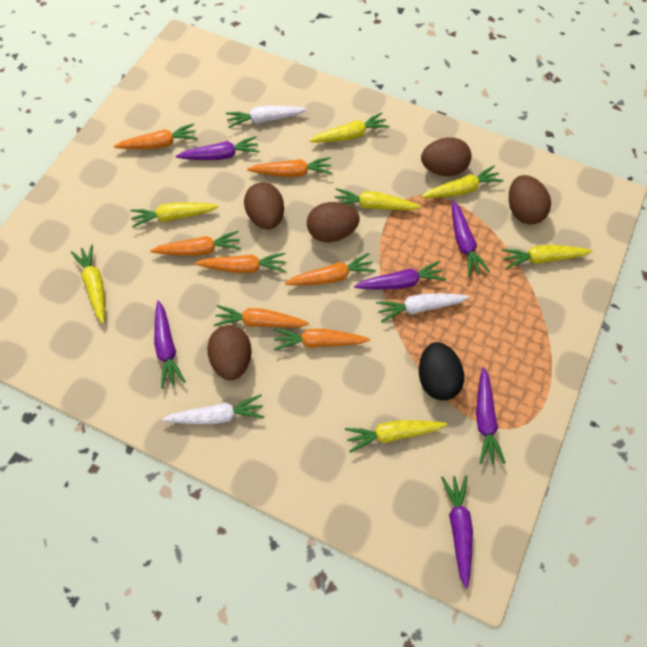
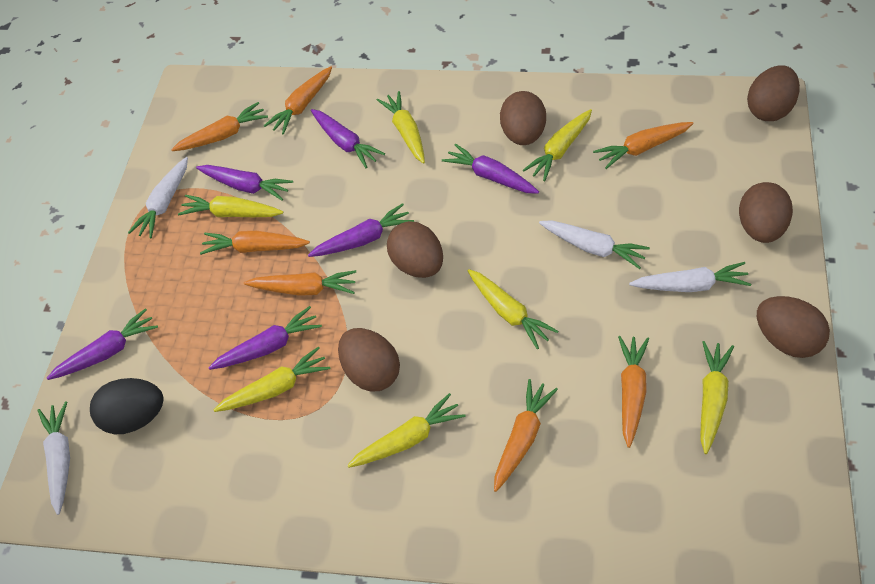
brown egg: [207,325,252,380] [244,182,284,230] [307,202,360,242] [421,137,472,176] [509,175,551,225] = 5 -> [338,328,400,391] [387,221,443,278] [500,91,546,145] [739,182,793,243] [747,66,800,121] [757,296,830,358] = 6
white carrot: [162,394,264,424] [226,106,307,128] [376,294,469,322] = 3 -> [37,401,70,515] [128,157,188,238] [539,220,650,269] [629,262,751,292] = 4

